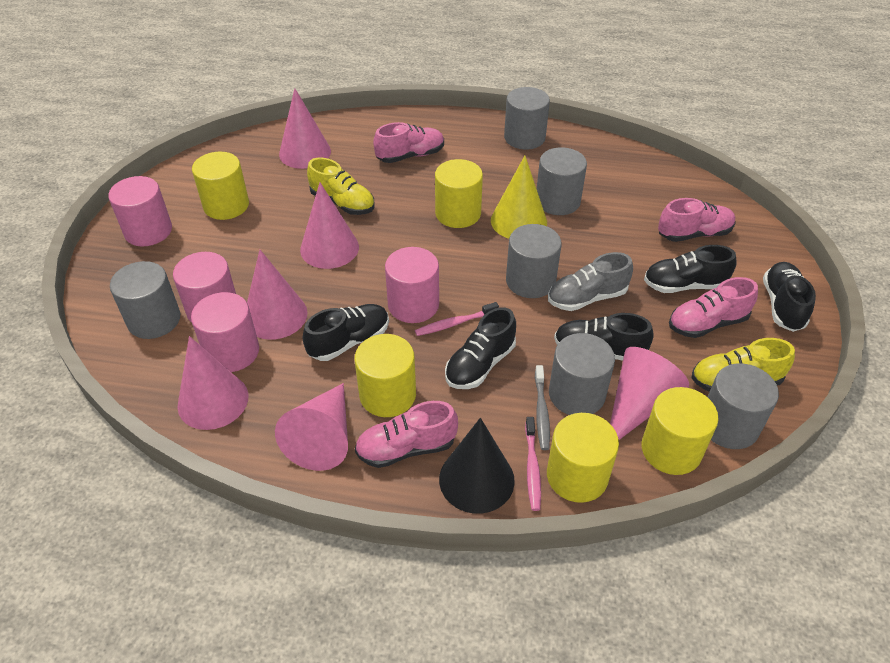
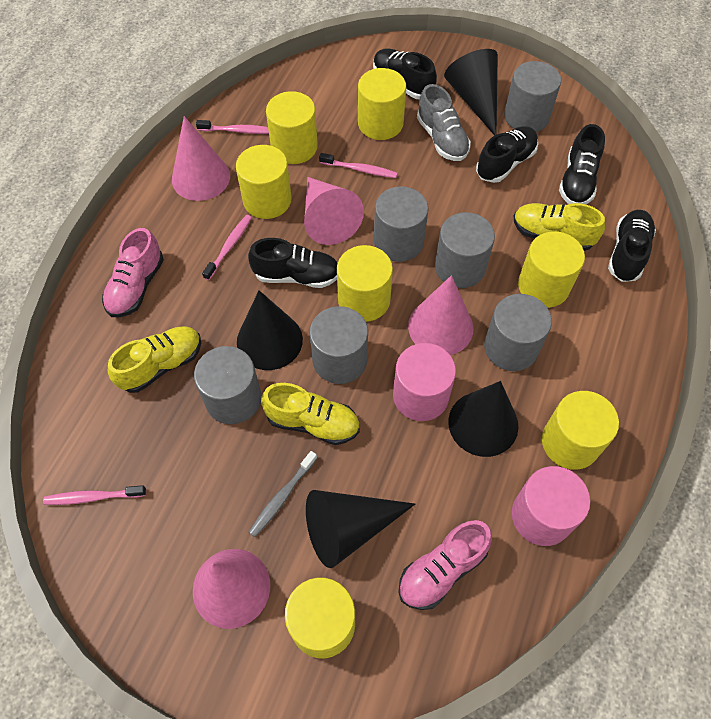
black cone: [439,418,515,514] = 1 -> [237,290,303,370] [306,490,415,568] [444,49,498,136] [448,381,518,457] = 4
pink cone: [177,336,248,430] [247,250,308,340] [275,383,348,471] [279,88,331,169] [300,183,359,269] [610,347,689,440] = 6 -> [172,116,230,201] [193,549,270,629] [304,177,364,245] [408,275,474,355] = 4
pink cylinder: [108,176,172,246] [173,252,236,323] [191,292,259,372] [385,247,439,323] = 4 -> [393,343,456,421] [512,466,590,546] = 2
pink shoe: [355,401,458,468] [373,122,444,163] [658,198,736,242] [669,277,758,338] = 4 -> [102,228,164,317] [398,520,492,610] = 2
pink toothbrush: [415,302,499,336] [525,417,541,511] = 2 -> [43,485,146,505] [196,120,269,134] [202,215,252,280] [319,153,397,178] = 4
yellow cone: [491,156,547,239] = 1 -> none = 0
yellow cylinder: [192,152,249,220] [354,334,416,417] [435,159,483,228] [547,413,619,503] [641,387,718,475] = 5 -> [236,145,292,219] [266,91,318,164] [285,577,355,658] [337,245,393,322] [358,68,406,140] [518,231,585,308] [542,391,619,470] = 7
yellow shoe: [307,158,374,215] [692,338,795,392] = 2 -> [108,326,201,393] [261,383,360,445] [514,203,605,251] = 3

